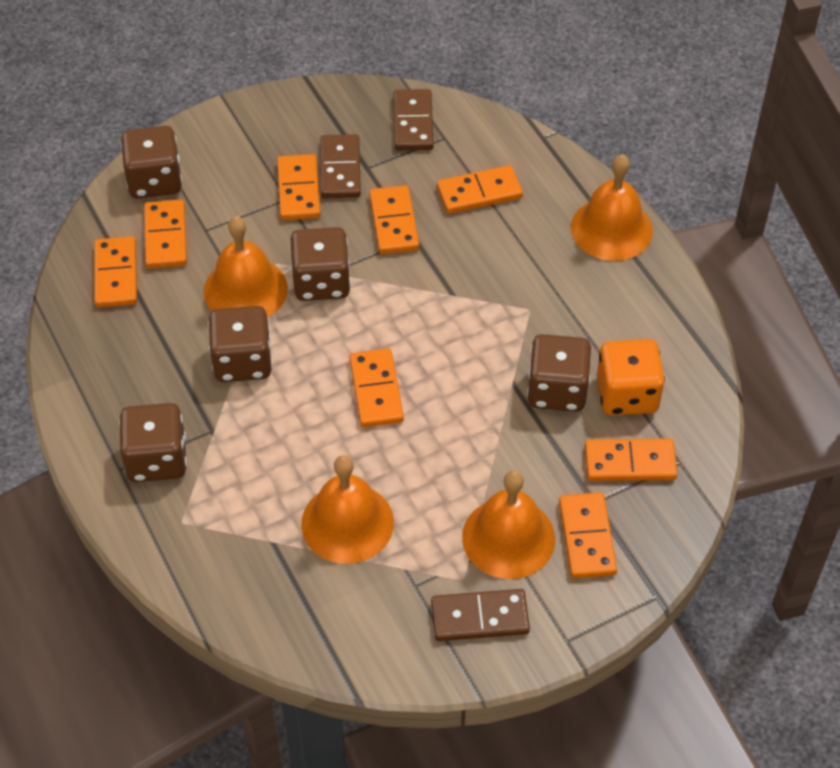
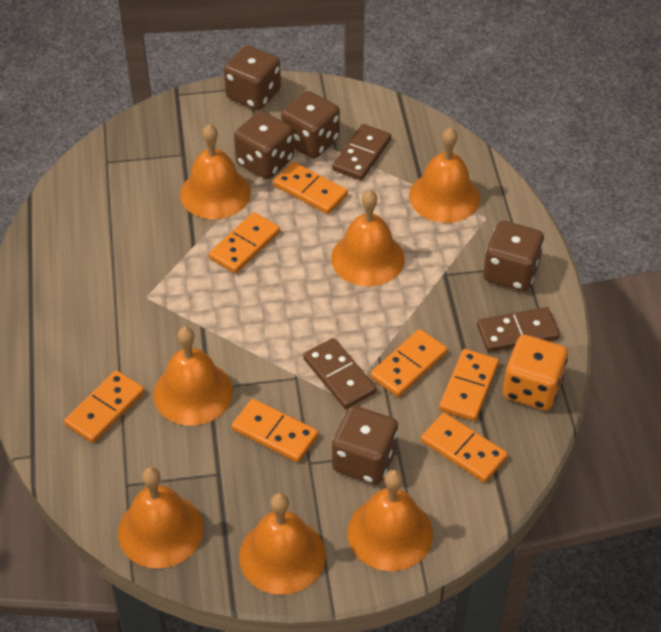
orange bell: [203,217,288,318] [301,455,394,564] [462,470,555,579] [571,154,653,261] = 4 -> [118,467,204,569] [153,327,233,426] [180,124,251,219] [239,493,326,595] [331,190,405,287] [348,470,433,571] [409,128,480,223] = 7
orange domino: [94,236,137,308] [144,199,187,269] [277,154,321,220] [350,349,404,427] [369,185,419,254] [437,165,523,214] [559,492,617,578] [585,439,678,481] = 8 -> [64,370,145,443] [209,212,280,274] [232,399,319,463] [273,162,348,214] [370,329,448,397] [421,412,508,483] [439,349,499,421] = 7

